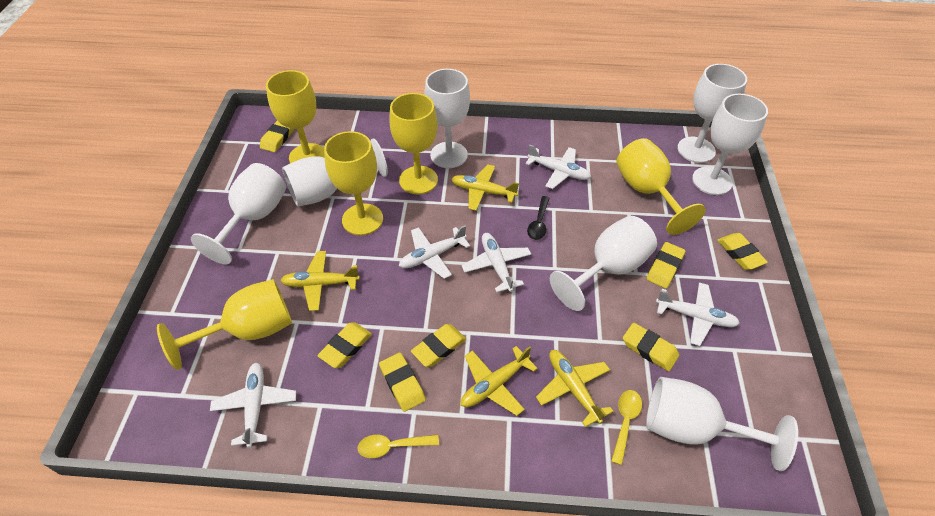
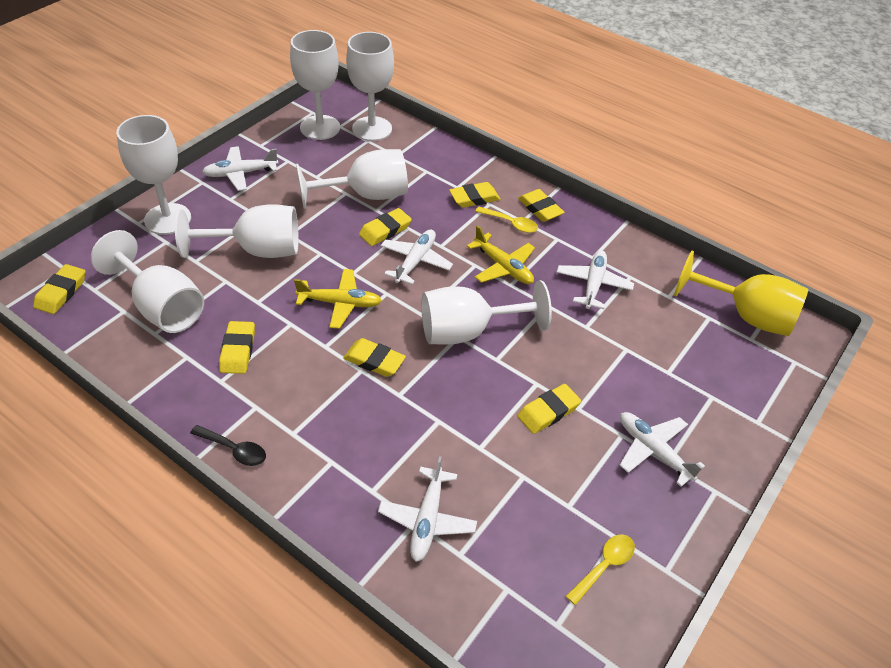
yellow goblet: [157,279,292,370] [266,70,325,163] [324,131,383,235] [389,93,438,194] [616,138,706,235] = 5 -> [674,251,808,336] = 1
yellow plane: [280,251,360,311] [452,165,519,211] [461,346,538,416] [536,350,614,427] = 4 -> [294,269,382,329] [467,225,535,284] = 2

